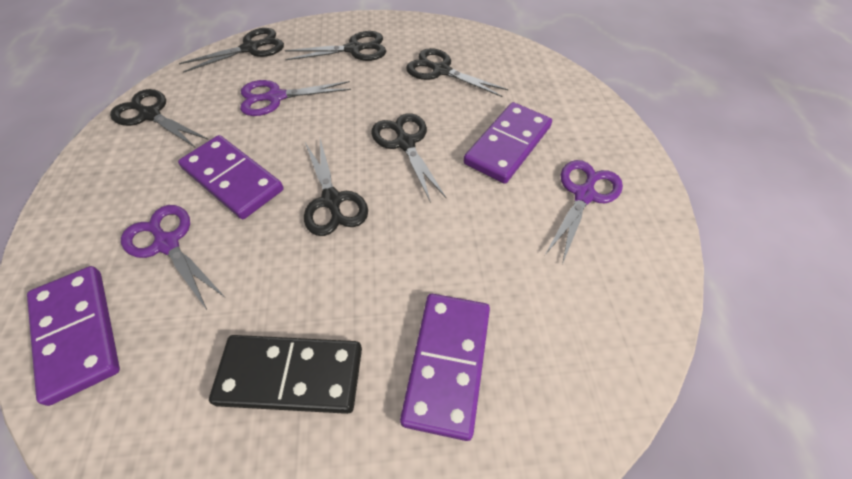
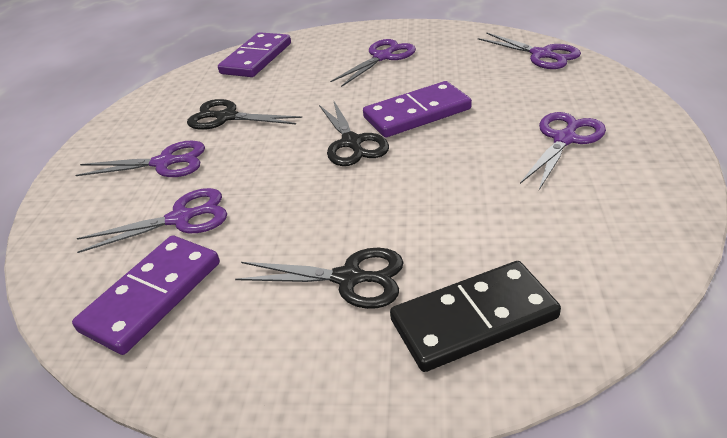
black scissors: [110,89,209,148] [179,28,284,73] [285,31,386,61] [304,139,368,236] [371,113,447,203] [406,48,509,97] = 6 -> [187,99,302,130] [235,248,404,309] [319,100,389,166] = 3
purple domino: [27,266,120,406] [178,135,283,219] [400,294,490,441] [464,102,552,184] = 4 -> [72,235,220,355] [218,32,291,77] [363,81,472,137] = 3
purple scissors: [121,205,226,310] [240,80,351,116] [545,160,623,264] = 3 -> [76,141,205,177] [77,188,227,253] [330,39,416,87] [478,32,581,69] [520,112,606,190] = 5

